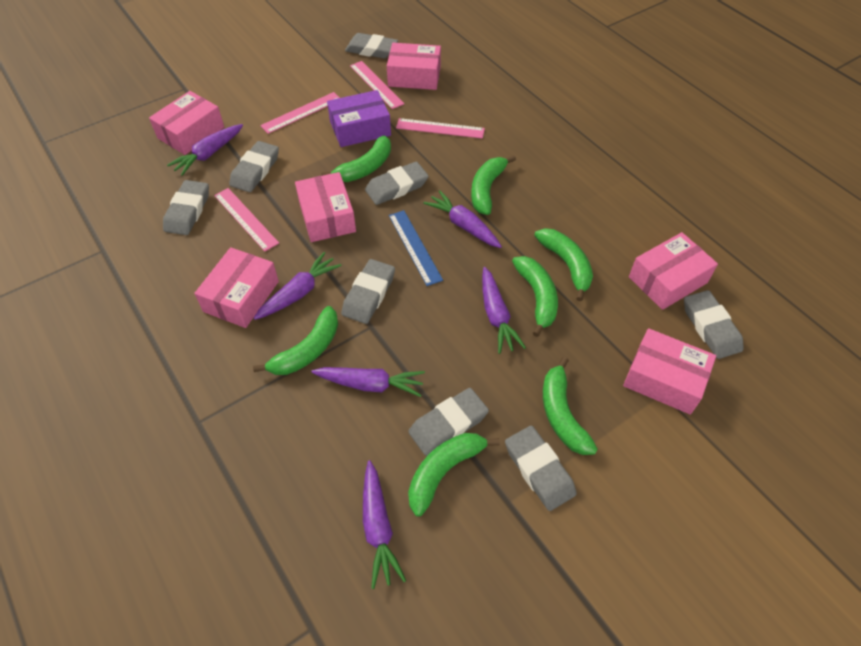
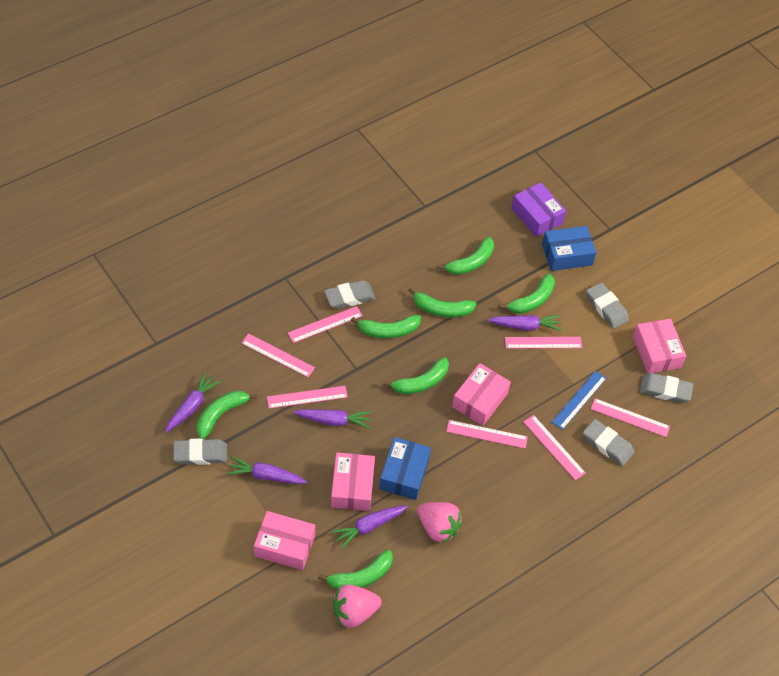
blue box: none = 0 -> [379,437,431,500] [542,226,597,271] = 2
grey eraser: [163,180,209,235] [229,141,279,192] [341,259,395,324] [345,33,398,58] [365,162,429,205] [408,388,489,456] [505,426,577,511] [684,290,744,359] = 8 -> [173,438,227,465] [324,280,376,309] [583,419,634,466] [586,282,629,329] [640,373,693,403] = 5
pink box: [149,91,224,155] [194,247,279,328] [295,172,356,242] [387,43,441,90] [623,328,716,415] [629,232,718,310] = 6 -> [254,511,315,570] [331,452,375,511] [452,363,511,426] [633,319,686,374] = 4
pink ruler: [214,188,279,252] [260,92,340,134] [350,61,404,109] [396,118,485,139] = 4 -> [241,334,315,377] [267,386,348,409] [288,306,363,343] [446,420,528,449] [505,337,582,348] [523,415,586,480] [591,398,670,437] = 7
pink strawberry: none = 0 -> [333,585,381,628] [417,502,462,543] = 2
purple carrot: [167,124,243,176] [254,252,342,320] [311,367,425,397] [363,460,406,589] [423,190,502,248] [482,267,526,354] = 6 -> [165,372,221,432] [226,456,307,484] [293,409,372,429] [331,505,408,549] [488,315,562,331] = 5

